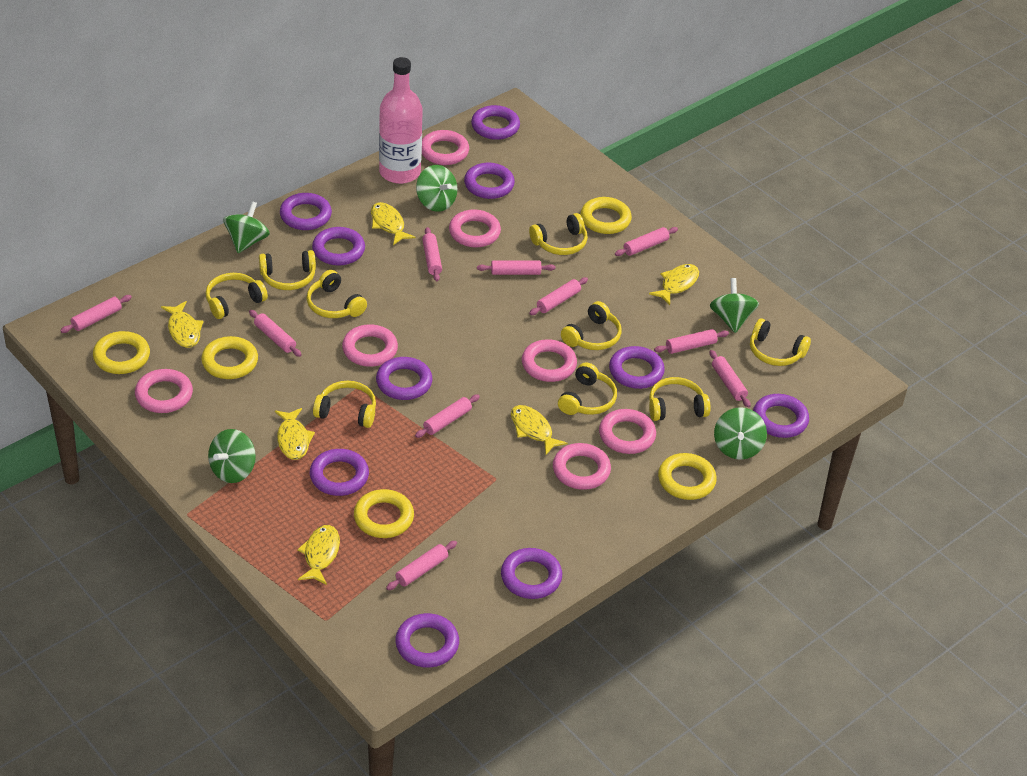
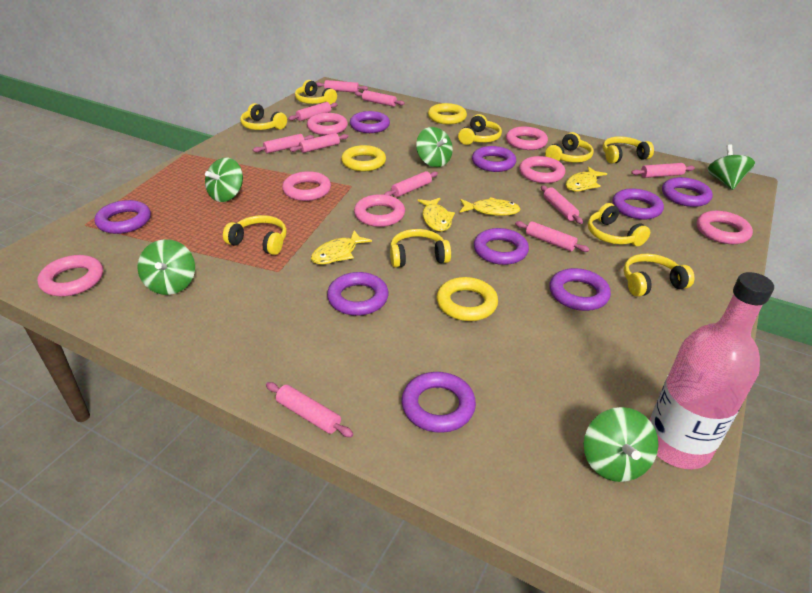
purple ring: [280,193,332,230] [310,449,369,496] [312,227,365,266] [376,357,433,400] [395,613,459,668] [464,163,515,199] [471,105,520,140] [501,548,562,599] [609,346,665,389] [753,394,809,438] = 10 -> [95,200,151,234] [327,272,389,316] [350,111,390,133] [402,372,476,433] [472,146,516,172] [474,228,529,265] [549,268,611,311] [612,188,664,220] [662,177,713,207] = 9
yellow fish: [161,301,204,348] [275,408,315,460] [297,525,340,585] [371,202,416,245] [511,405,567,455] [649,264,699,305] = 6 -> [311,230,372,264] [417,198,455,232] [460,197,521,216] [566,166,607,192] = 4
yellow ring: [93,331,150,374] [201,336,258,379] [354,489,414,538] [581,197,632,234] [658,453,717,500] = 5 -> [341,145,386,171] [428,103,467,124] [437,277,498,321] = 3

